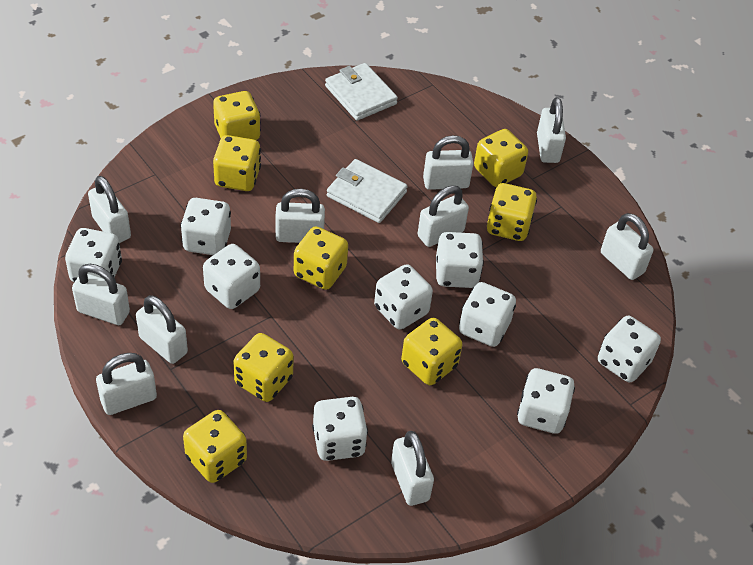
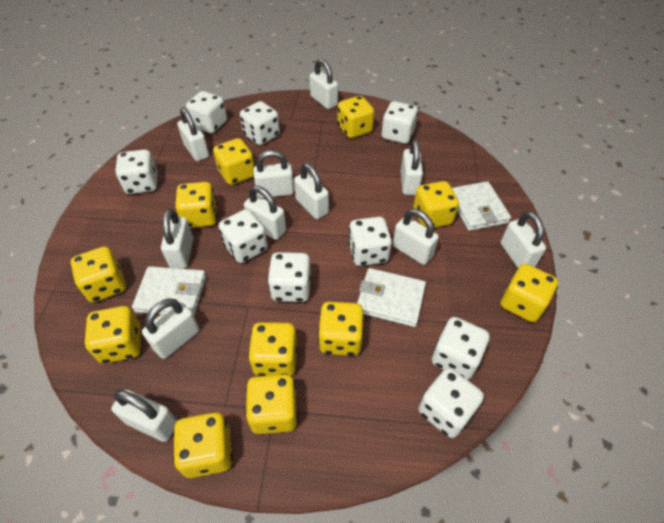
white padlock: [72,264,130,325] [88,176,131,243] [96,353,157,415] [136,295,188,364] [276,189,325,243] [391,431,434,506] [418,185,469,247] [423,135,474,190] [537,97,566,163] [601,213,653,280] = 10 -> [111,390,177,442] [142,298,199,359] [161,209,194,269] [177,107,209,161] [244,186,286,240] [253,150,294,198] [294,163,329,219] [310,59,338,109] [393,209,439,265] [401,139,423,195] [501,211,546,268] = 11
white wallet: [325,63,398,121] [327,159,408,223] = 2 -> [132,266,206,315] [357,268,426,327] [452,181,511,231] = 3
yellow dice: [183,410,247,483] [213,91,261,140] [213,135,261,191] [233,333,294,402] [294,226,348,290] [401,318,463,385] [474,129,528,187] [487,183,537,241] = 8 -> [70,246,126,302] [84,306,141,364] [173,412,233,478] [175,182,217,228] [213,138,255,185] [245,374,298,434] [248,322,297,376] [318,302,363,356] [337,96,374,138] [413,181,459,228] [501,264,558,322] = 11

